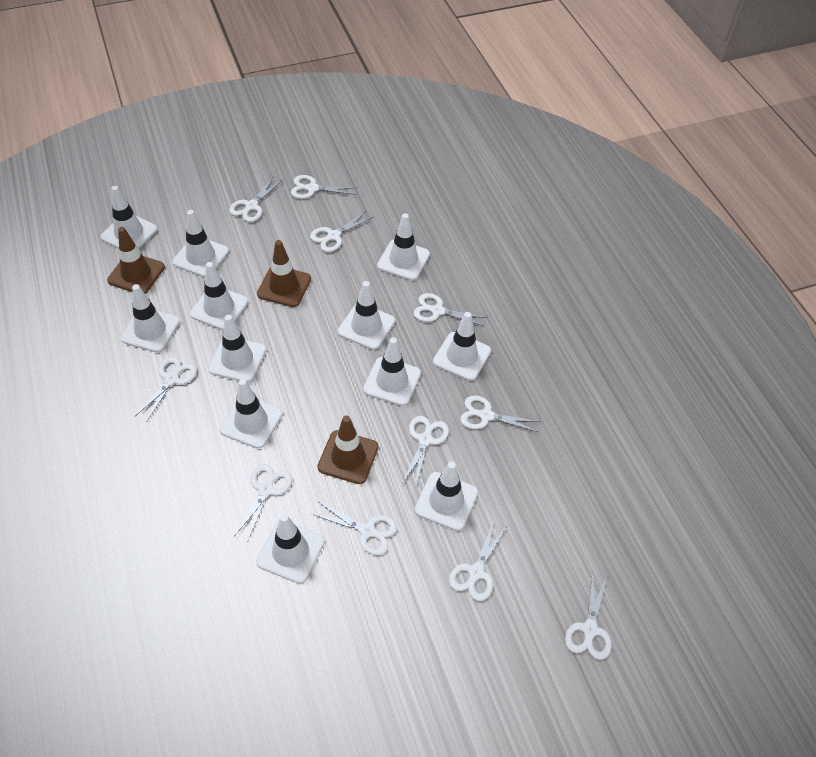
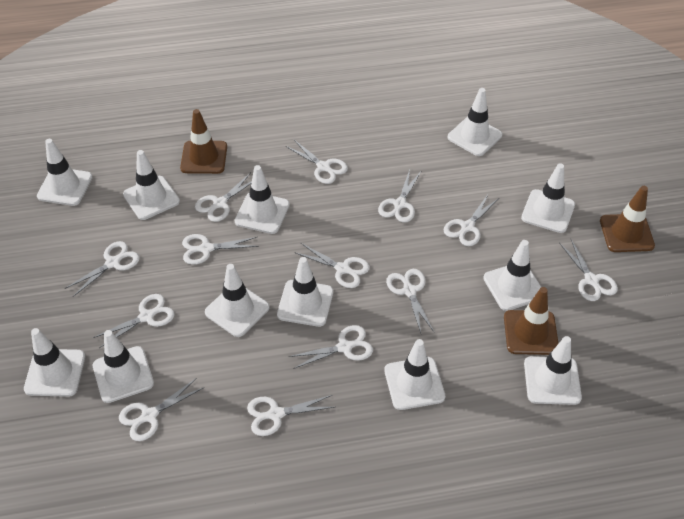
white scissors: [135,357,197,421] [229,177,282,222] [234,464,292,542] [291,175,358,199] [310,211,374,252] [312,502,397,555] [403,416,449,485] [413,293,488,326] [449,521,507,601] [460,396,541,432] [565,570,612,660] = 11 -> [65,241,140,297] [93,294,175,348] [119,378,203,441] [182,234,259,265] [195,173,252,222] [247,395,334,436] [285,140,348,184] [289,325,373,369] [294,243,370,288] [378,170,421,223] [386,269,434,333] [444,193,499,246] [559,239,618,301] = 13

